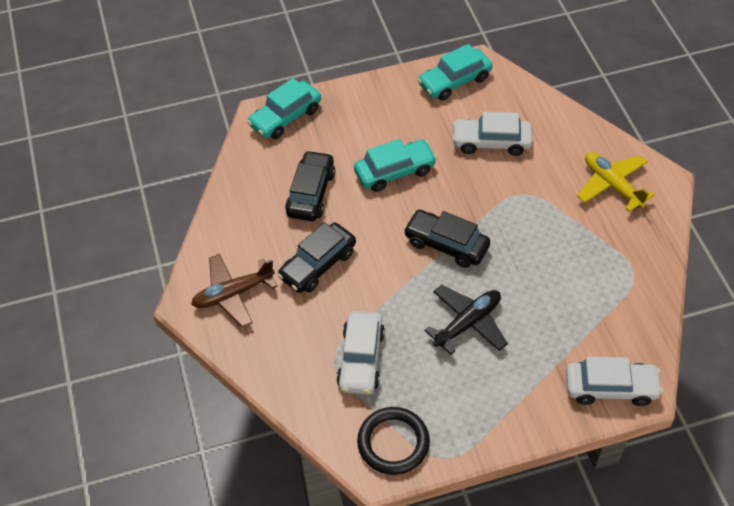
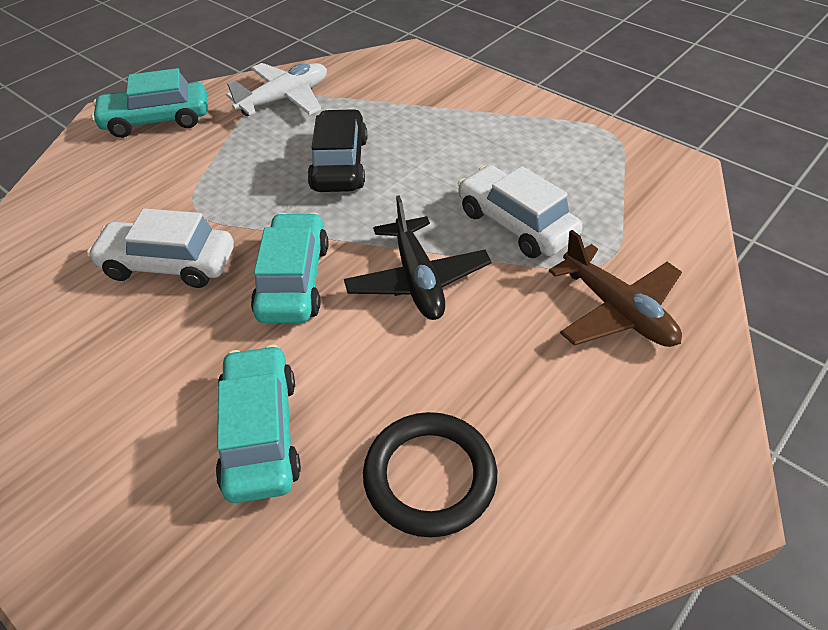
black car: [277,222,356,293] [285,150,335,221] [403,210,490,268] = 3 -> [307,109,367,192] = 1
white car: [337,311,385,395] [452,112,532,156] [566,357,663,406] = 3 -> [87,208,234,288] [458,165,582,258] = 2
white plane: none = 0 -> [226,63,327,116] = 1
yellow plane: [577,152,655,212] = 1 -> none = 0

